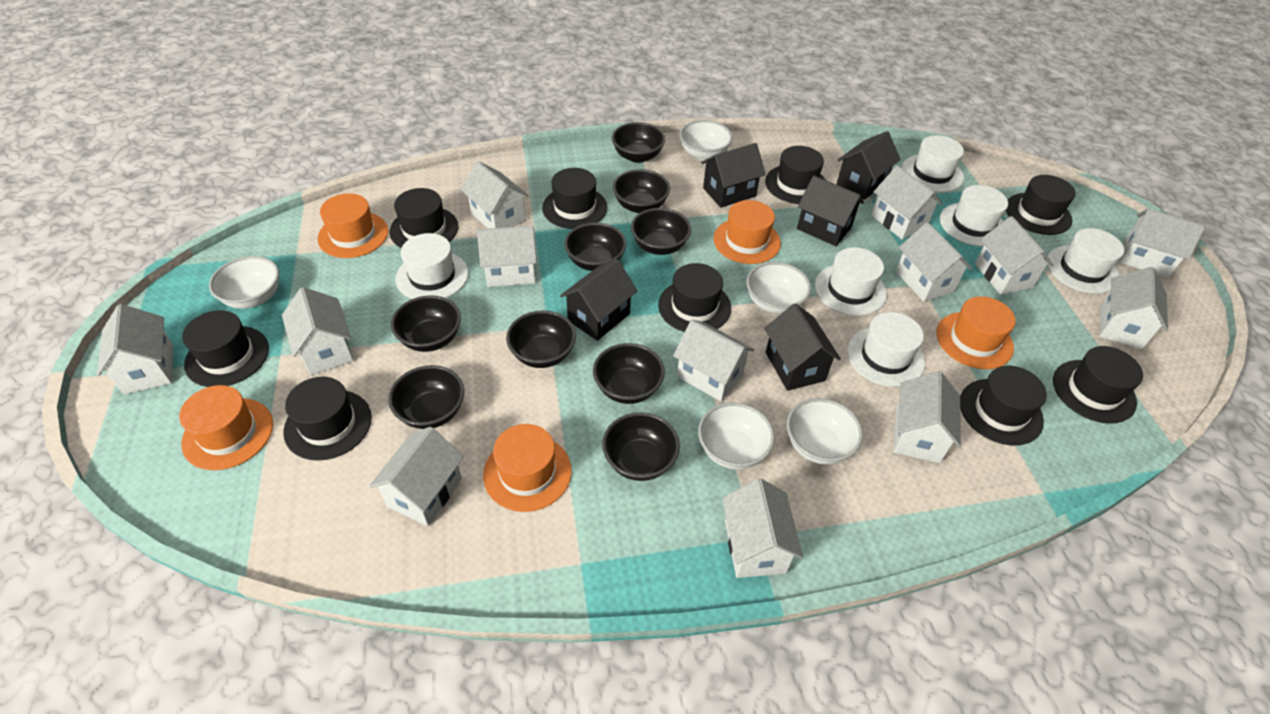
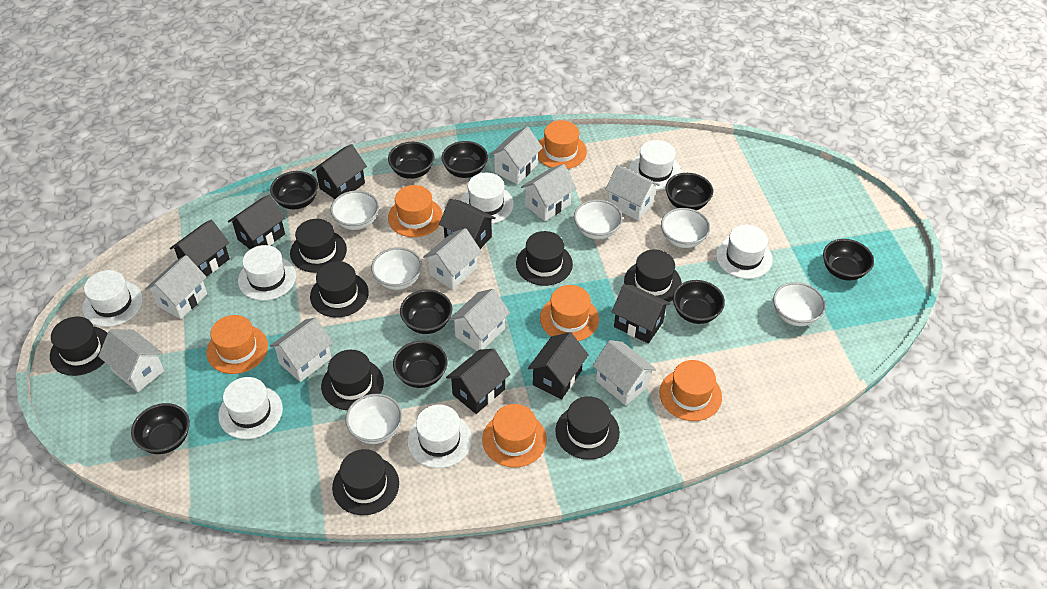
black hat: [182,310,269,387] [283,377,372,460] [389,188,458,248] [542,168,608,229] [658,263,731,332] [765,146,825,204] [960,366,1047,445] [1006,175,1076,235] [1053,346,1143,424] = 9 -> [50,316,108,376] [290,219,347,273] [310,261,369,318] [321,350,384,410] [332,449,399,515] [516,231,573,286] [555,396,620,460] [624,249,682,302] = 8
black house: [560,259,637,341] [701,143,766,208] [764,303,841,391] [797,176,864,246] [836,131,901,200] = 5 -> [170,220,230,277] [228,195,286,249] [312,144,367,199] [439,199,496,249] [446,349,510,414] [528,332,589,399] [611,285,671,343] = 7
orange hat: [179,385,273,470] [317,193,388,258] [483,424,572,512] [713,200,781,264] [936,296,1016,369] = 5 -> [206,315,268,374] [388,185,443,237] [482,404,547,468] [538,120,587,169] [540,285,599,341] [659,360,722,421] = 6
white bowl: [209,256,279,309] [679,120,733,160] [698,402,775,470] [746,262,811,314] [787,398,863,464] = 5 -> [330,191,379,230] [345,394,402,444] [371,247,422,290] [574,200,623,239] [661,208,710,248] [773,282,826,326] = 6
white hat: [395,233,468,299] [815,247,887,316] [847,312,925,387] [902,135,964,192] [940,185,1008,246] [1047,228,1124,294] = 6 -> [82,270,143,327] [218,377,283,439] [238,245,296,301] [407,405,472,468] [460,173,514,224] [629,140,682,190] [716,225,773,279] = 7
white house: [97,304,173,394] [282,287,354,375] [369,427,464,526] [461,161,529,229] [477,226,537,287] [673,320,754,402] [722,478,803,578] [871,165,943,239] [893,371,961,463] [896,222,972,302] [975,216,1054,295] [1099,267,1168,349] [1120,209,1205,278] = 13 -> [98,329,164,392] [145,255,207,319] [270,318,333,382] [423,228,482,290] [449,289,510,351] [490,126,543,184] [521,164,576,221] [592,340,656,406] [605,165,660,220] = 9

